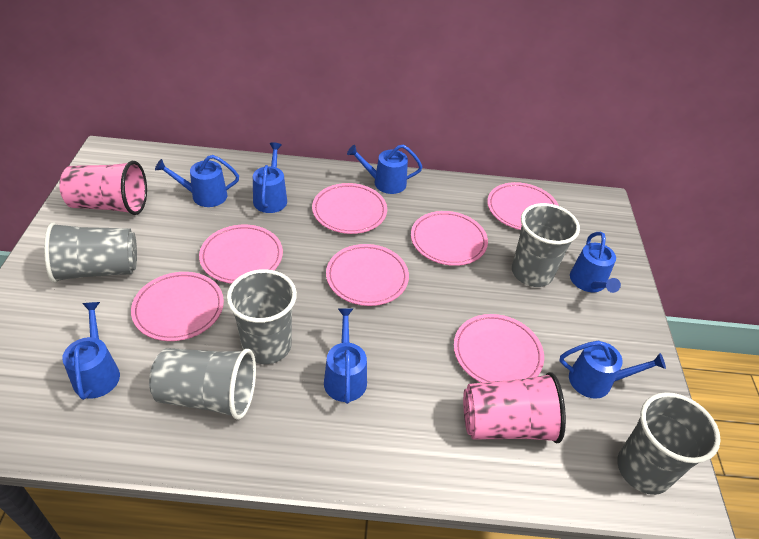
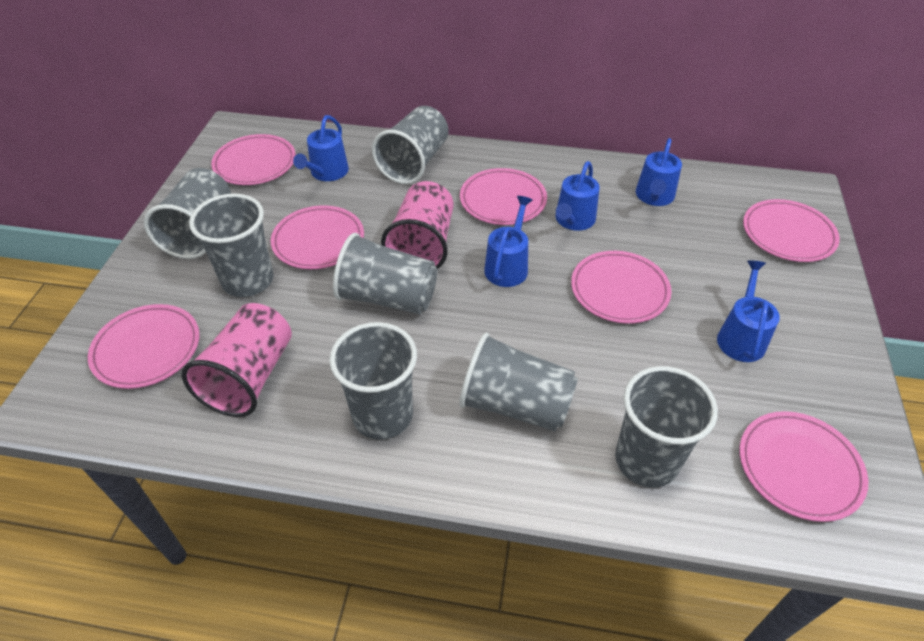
blue watering can: [62,302,120,400] [155,155,239,207] [253,142,287,213] [324,308,367,404] [347,145,423,194] [559,341,666,399] [570,232,621,293] = 7 -> [293,115,349,181] [484,196,532,287] [556,161,600,231] [636,138,682,206] [717,260,780,362] = 5
grey cup: [44,222,137,283] [149,348,256,420] [227,269,297,364] [512,203,580,287] [617,392,721,495] = 5 -> [144,168,231,259] [189,193,274,297] [329,322,417,440] [333,233,437,314] [372,106,449,184] [459,333,578,431] [615,366,718,488] = 7

